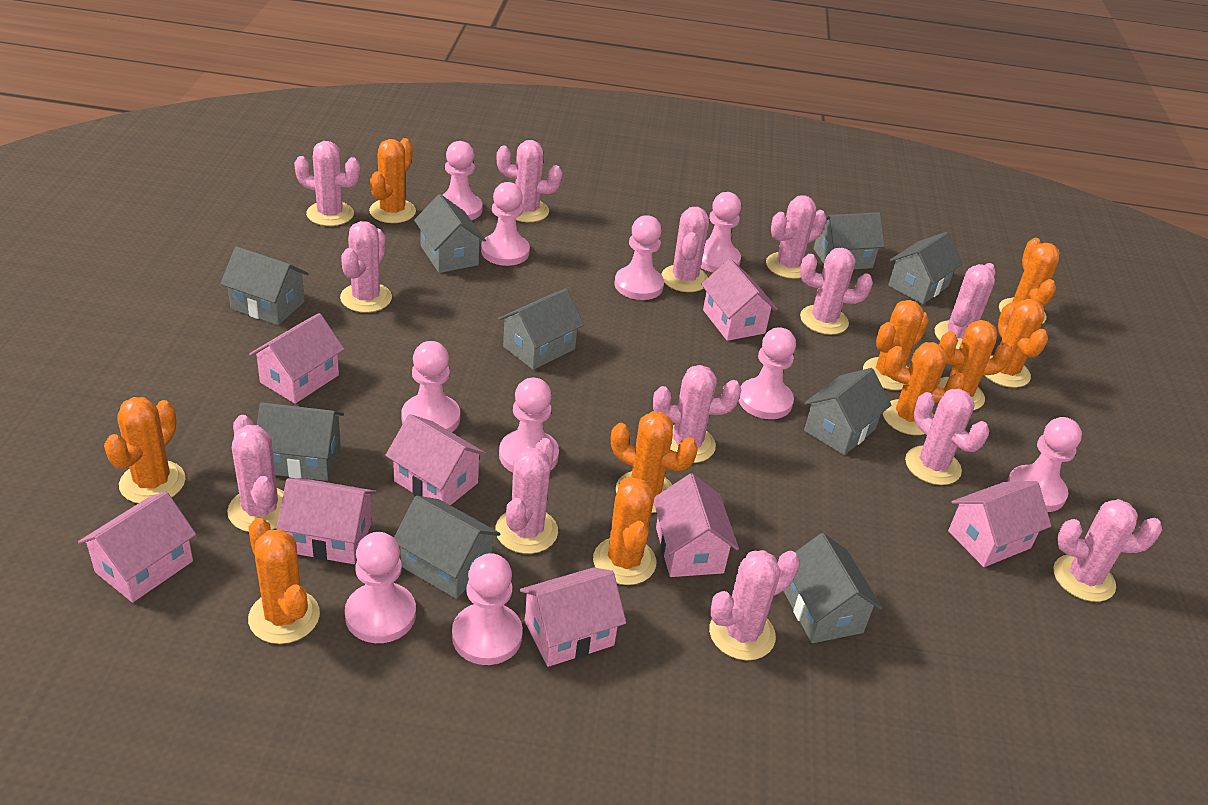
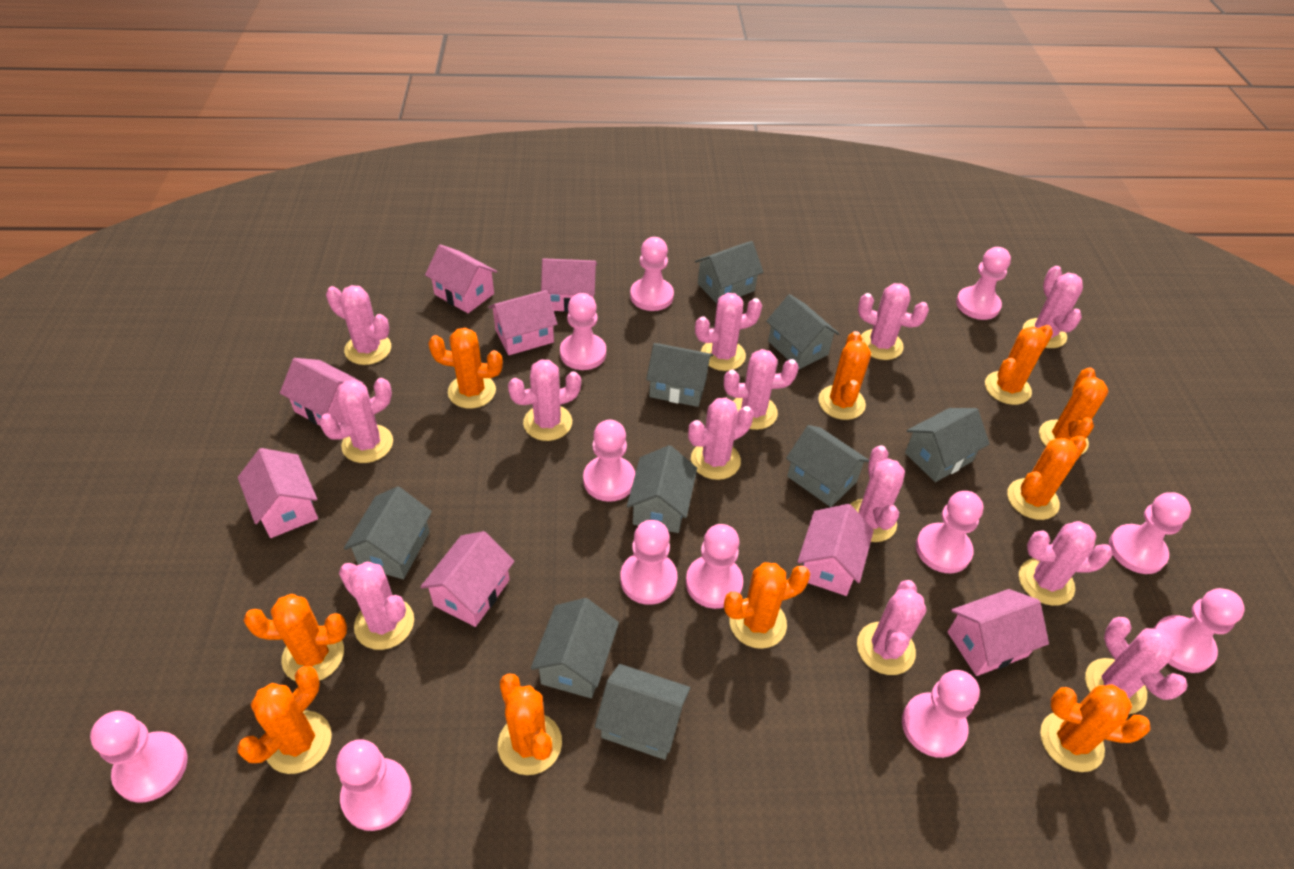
pink pawn: [345,532,416,643] [401,341,460,432] [443,141,483,220] [452,553,523,665] [481,182,530,266] [499,378,559,472] [615,215,664,300] [701,192,741,273] [739,327,796,419] [1007,417,1082,512] = 10 -> [90,711,187,803] [336,739,412,831] [560,293,606,370] [583,420,635,502] [620,520,677,605] [630,237,674,311] [686,524,743,609] [902,670,980,758] [916,491,983,573] [956,247,1011,320] [1109,492,1191,574] [1153,588,1245,673] = 12

